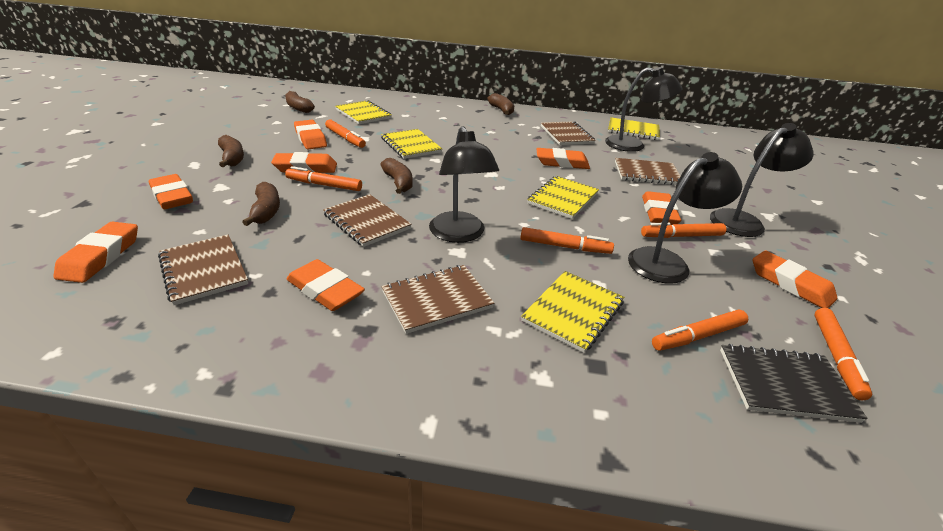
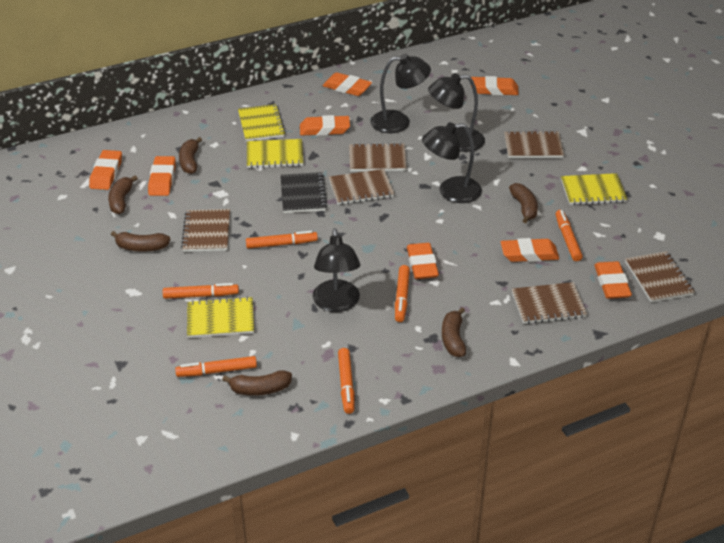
brown banana: [218,135,244,167] [242,182,280,226] [285,91,315,113] [380,158,413,194] [487,93,514,115] = 5 -> [108,175,138,214] [111,231,171,252] [179,137,202,174] [222,370,292,396] [442,307,466,357] [509,183,538,223] = 6
brown notebook: [158,235,248,305] [323,194,412,247] [381,265,494,334] [541,121,596,145] [615,158,680,185] = 5 -> [181,209,230,252] [329,169,394,205] [349,143,407,172] [504,131,564,158] [512,282,587,324] [625,251,695,303] = 6
yellow notebook: [335,100,392,124] [381,129,442,159] [521,271,624,353] [527,176,599,219] [608,117,660,140] = 5 -> [187,297,254,338] [238,104,286,142] [247,139,303,168] [561,173,627,205] = 4

